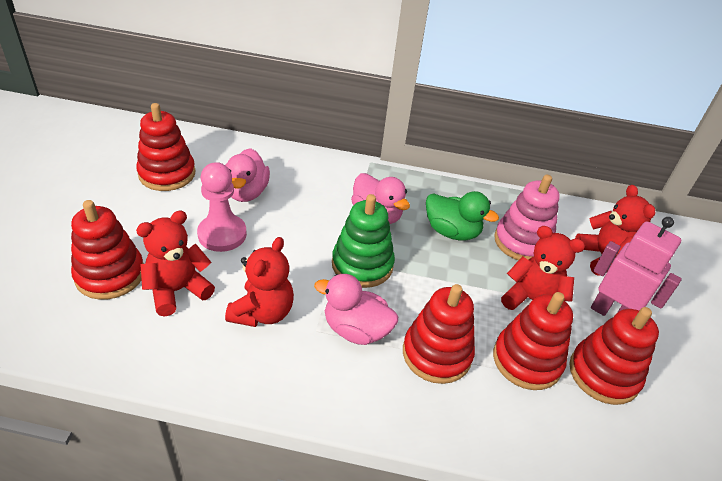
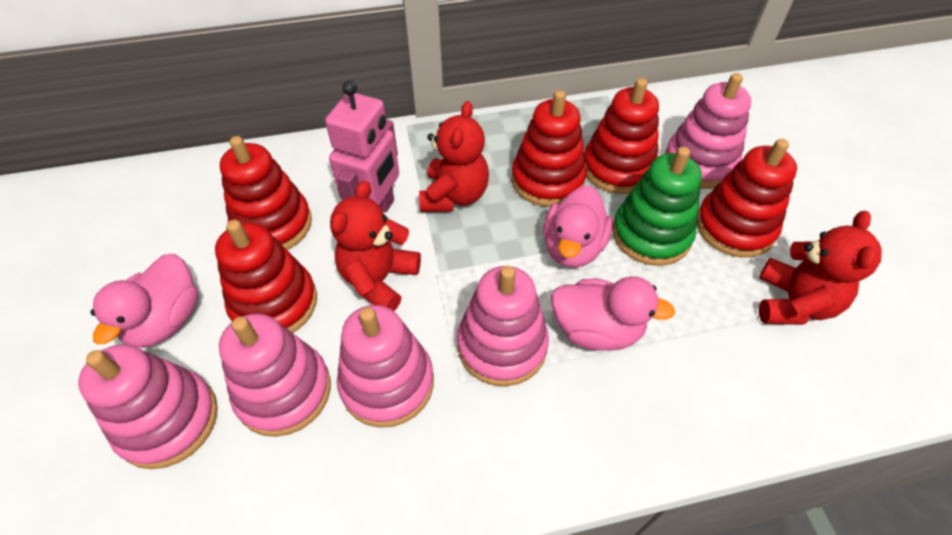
green duck: [426,191,499,241] = 1 -> none = 0
pink pawn: [197,162,247,252] = 1 -> none = 0
pink stacking toy: [494,175,560,260] = 1 -> [78,344,218,469] [219,313,331,437] [337,305,434,428] [457,266,549,386] [665,73,751,189] = 5
red teddy bear: [136,210,215,317] [225,237,294,327] [501,226,585,310] [575,185,655,276] = 4 -> [330,181,421,311] [419,101,489,212] [759,211,882,325] = 3

